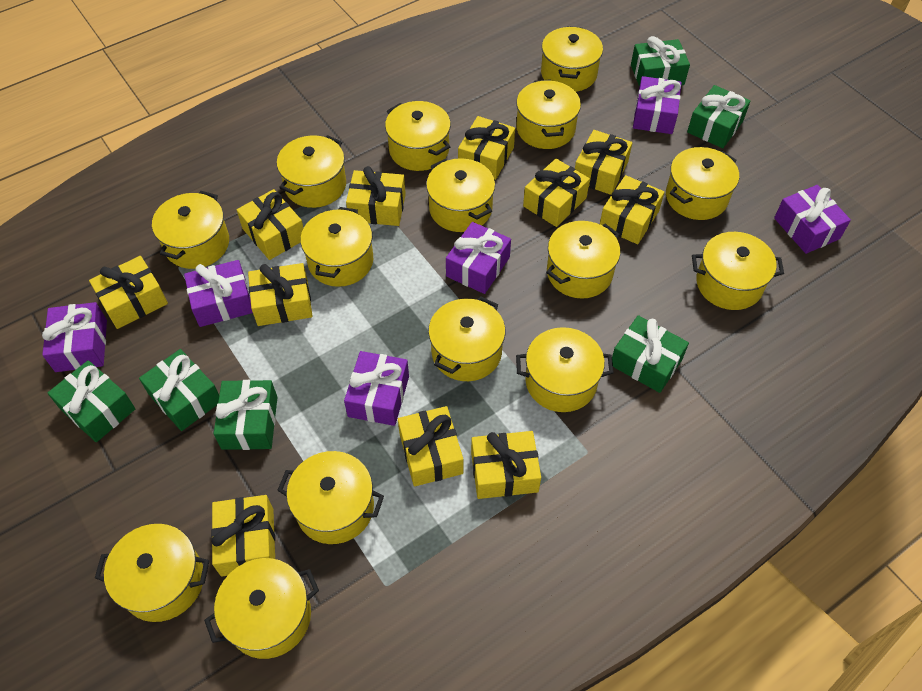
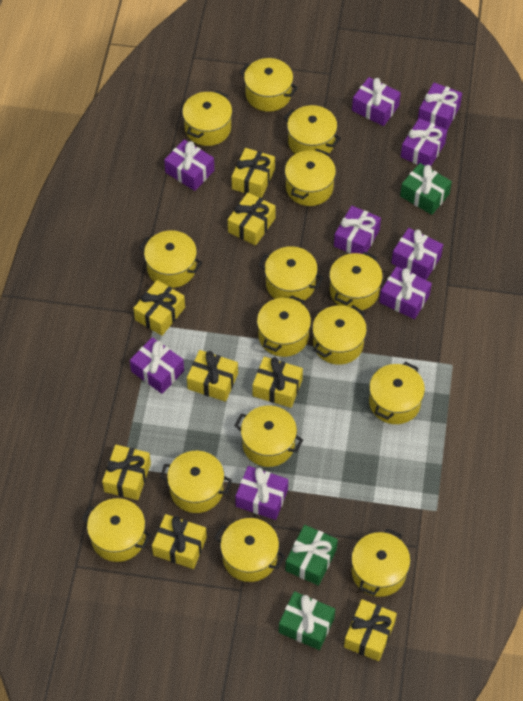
green gift: [48,360,136,442] [139,349,219,431] [213,380,277,450] [612,315,689,393] [631,36,690,87] [687,85,750,148] = 6 -> [279,591,335,650] [285,525,338,586] [400,163,452,215] = 3
purple gift: [42,302,107,372] [184,260,253,327] [344,351,409,426] [446,222,511,294] [633,76,682,134] [774,185,851,254] = 6 -> [130,337,184,394] [164,140,214,191] [235,466,288,520] [334,206,381,254] [352,77,401,126] [379,266,432,319] [391,228,443,280] [401,118,447,166] [418,83,462,130] = 9
yellow gift: [89,256,168,329] [211,495,275,576] [237,189,304,260] [248,263,312,326] [346,166,406,226] [398,406,463,486] [458,116,515,180] [471,431,541,499] [523,159,590,227] [575,130,632,195] [600,175,664,244] = 11 -> [102,445,151,500] [134,280,185,336] [152,514,207,569] [187,350,238,402] [228,193,276,246] [232,148,275,198] [252,357,303,408] [344,599,397,661] = 8

